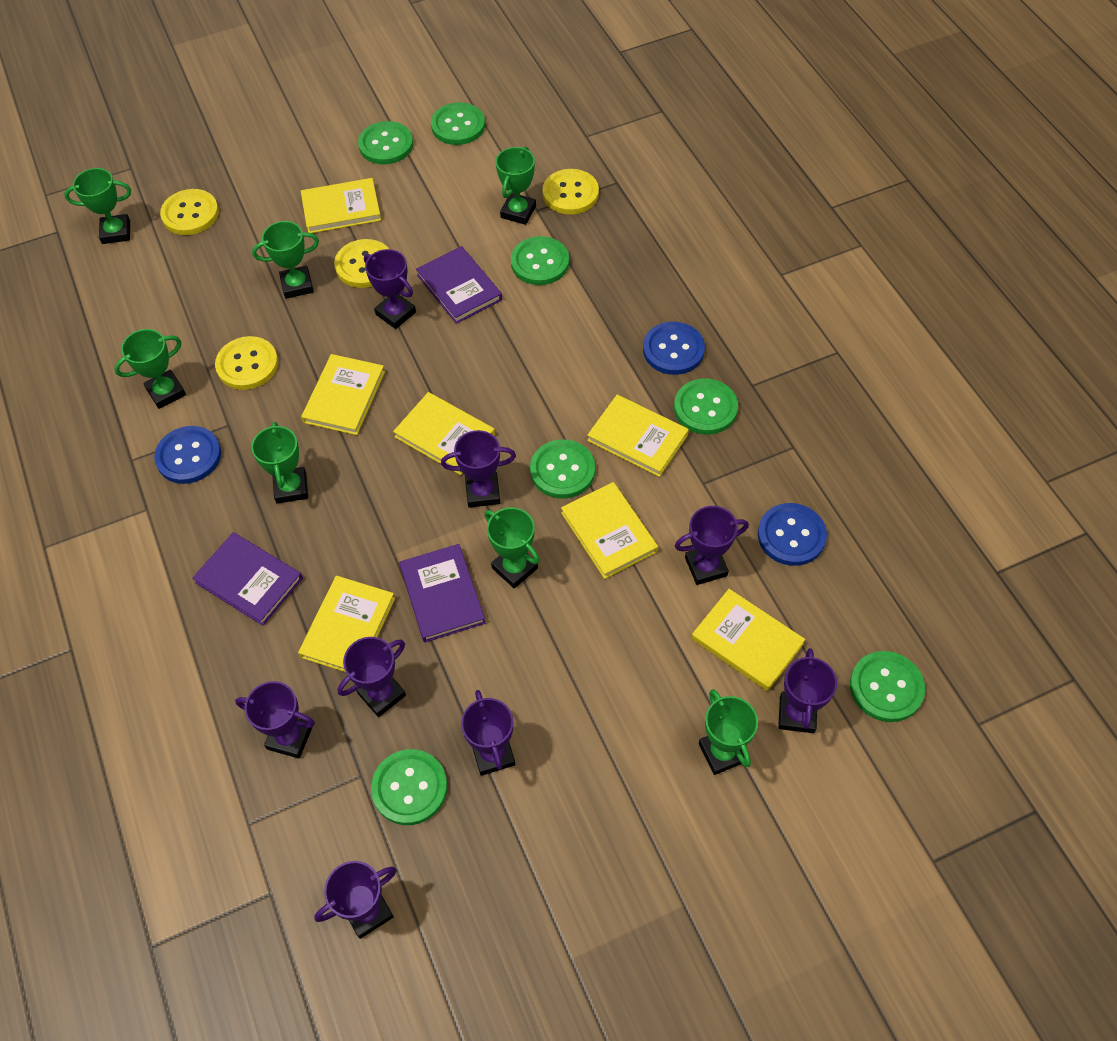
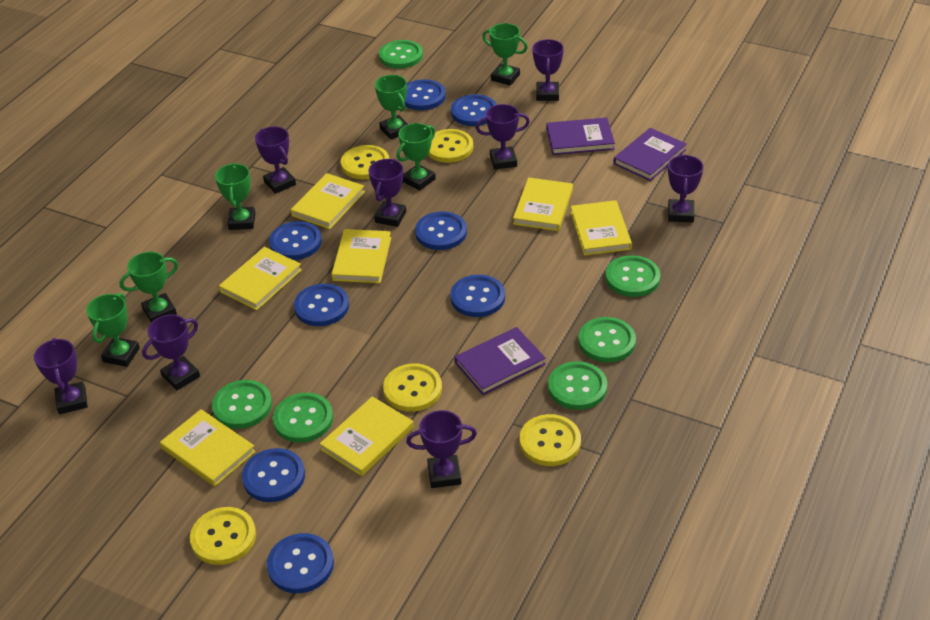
blue button: [154,426,221,484] [643,322,705,375] [758,503,827,566] = 3 -> [242,448,305,502] [267,533,334,593] [269,221,322,260] [294,284,349,326] [405,79,446,110] [415,212,467,250] [450,275,505,317] [451,94,497,126] = 8
green button: [358,121,413,164] [371,749,447,825] [431,102,485,145] [511,236,569,285] [530,439,595,498] [674,379,738,434] [850,651,925,722] = 7 -> [212,380,272,429] [273,393,333,442] [379,40,423,69] [548,361,607,410] [578,317,636,363] [606,255,660,297] = 6
green trophy: [64,168,131,244] [114,329,186,409] [251,422,308,504] [252,221,319,299] [484,507,540,589] [496,147,536,225] [699,689,758,775] = 7 -> [86,293,140,367] [120,252,178,323] [215,163,255,230] [375,75,408,140] [397,123,436,191] [482,23,528,86] = 6
yellow button: [160,189,219,235] [215,336,278,390] [334,239,389,288] [543,169,599,214] = 4 -> [190,507,256,565] [341,145,389,179] [383,363,442,412] [428,129,473,163] [520,414,581,466] = 5

